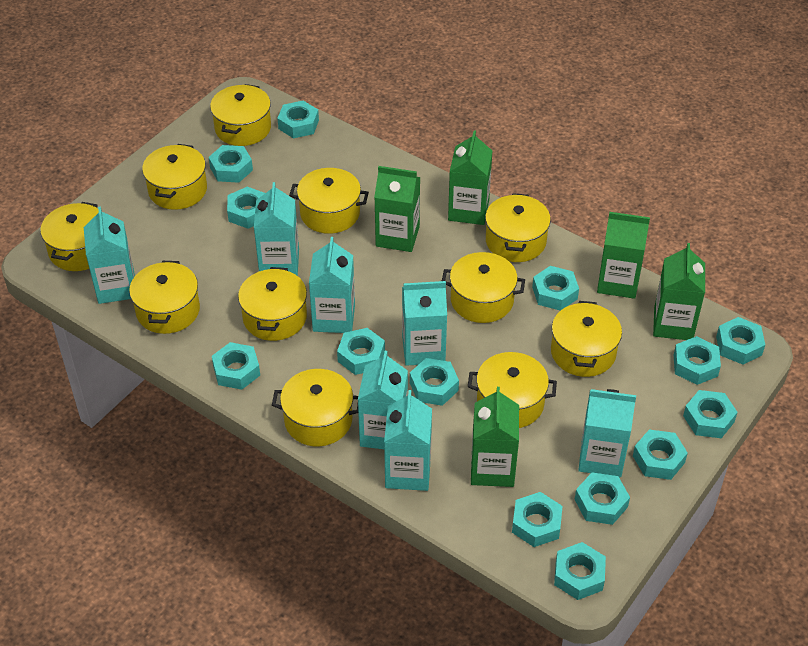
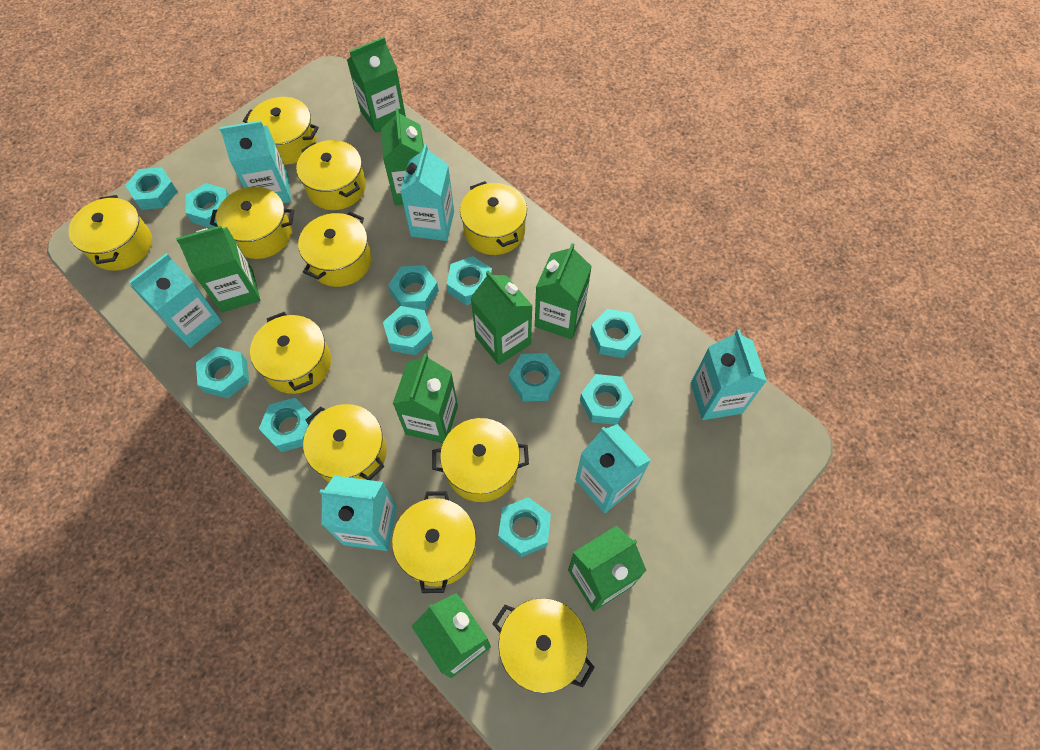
green carton: [374,166,420,252] [448,131,492,225] [471,387,519,487] [597,212,650,299] [653,243,705,340] = 5 -> [176,226,260,313] [347,37,406,133] [381,108,424,206] [393,353,458,443] [411,593,491,678] [471,270,533,365] [535,243,592,339] [568,526,647,611] = 8
turquoise carton: [84,206,135,304] [254,182,299,276] [309,237,355,333] [358,351,408,449] [384,390,432,491] [402,281,447,366] [578,389,636,477] = 7 -> [129,253,222,348] [219,121,291,203] [320,476,397,551] [400,144,454,241] [575,424,651,513] [691,329,767,420] = 6
turquoise nut: [209,145,253,183] [212,342,260,390] [227,187,265,229] [277,101,319,138] [337,328,385,375] [410,358,459,406] [512,492,563,547] [532,266,579,311] [554,542,606,600] [574,472,630,525] [633,429,688,480] [674,336,721,385] [683,390,737,438] [716,317,765,365] = 14 -> [125,167,178,210] [186,183,229,228] [196,347,249,399] [259,398,314,452] [383,306,433,355] [388,265,439,310] [447,256,492,305] [498,497,551,557] [509,353,561,402] [580,374,634,425] [590,309,641,358] = 11

